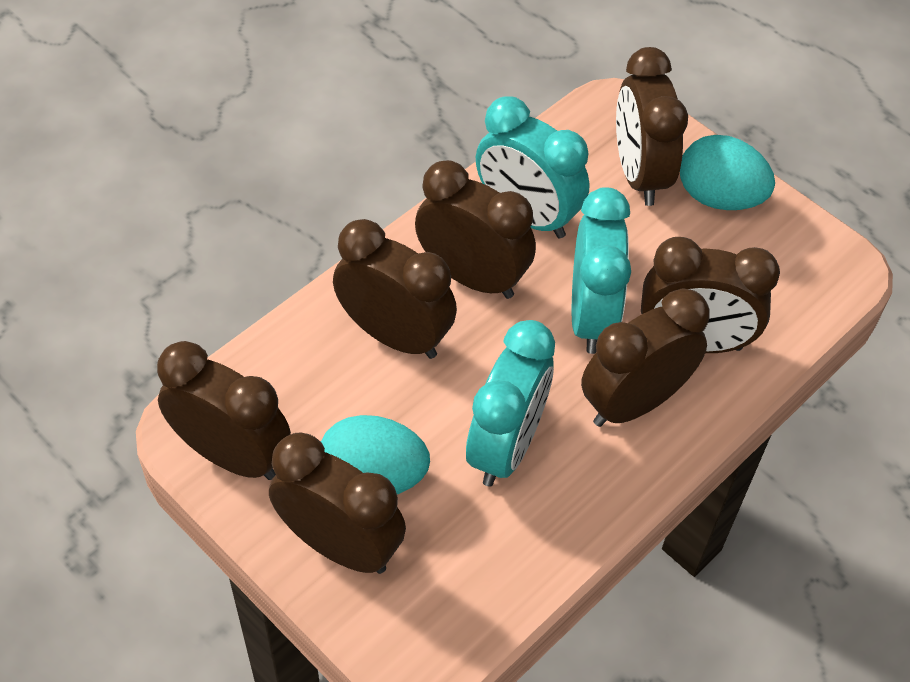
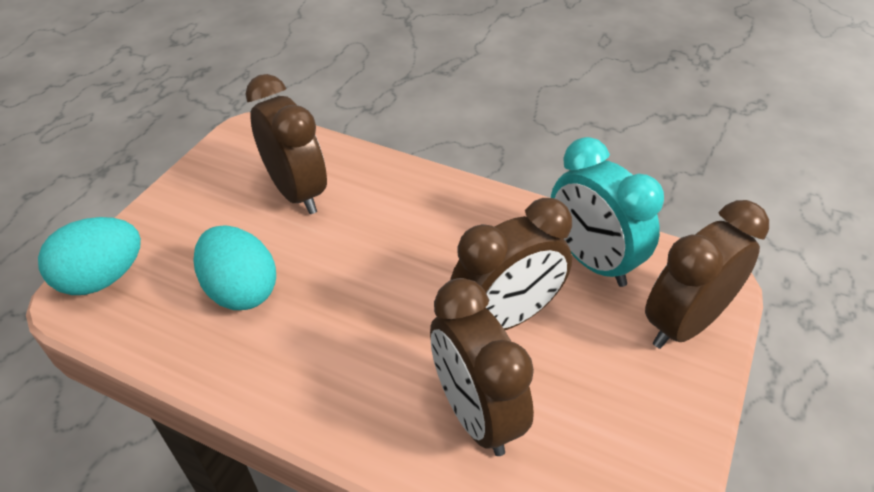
brown clock: [157,341,291,480] [269,433,406,574] [333,219,457,359] [415,160,536,299] [581,288,709,427] [616,47,688,206] [641,237,780,353] = 7 -> [246,74,327,214] [430,278,534,456] [450,198,572,330] [645,200,769,349] = 4
turquoise clock: [466,320,555,487] [476,96,590,238] [572,187,631,354] = 3 -> [551,137,664,287] = 1

